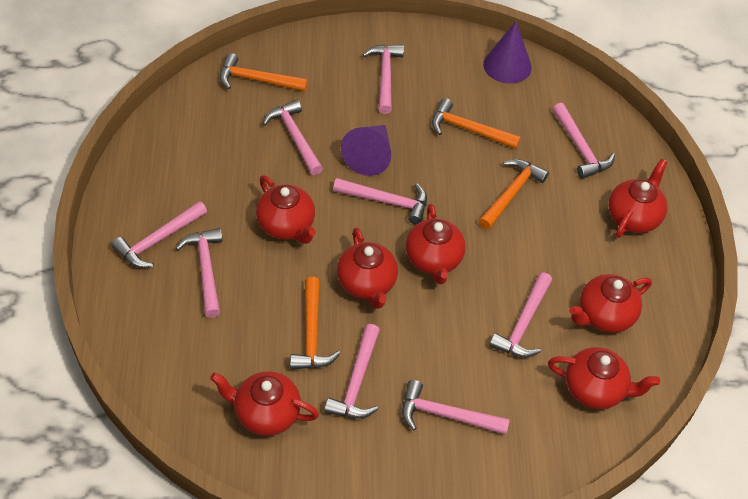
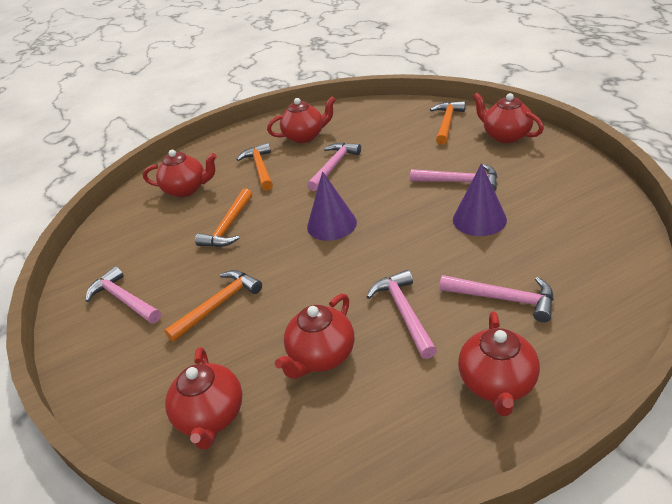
pink hammer: [112,201,207,268] [176,228,223,318] [263,100,323,175] [324,324,380,418] [333,178,427,224] [363,44,404,114] [402,380,510,435] [489,272,552,357] [553,103,615,179] = 9 -> [86,266,161,324] [307,142,361,191] [366,270,437,359] [410,164,497,191] [439,275,554,322] = 5
red teapot: [210,371,319,436] [256,175,316,244] [337,227,398,309] [406,204,465,284] [548,347,660,409] [569,274,652,333] [608,159,667,238] = 7 -> [143,150,217,197] [165,347,242,450] [267,96,336,143] [275,294,354,379] [458,312,540,416] [473,93,544,143] = 6

